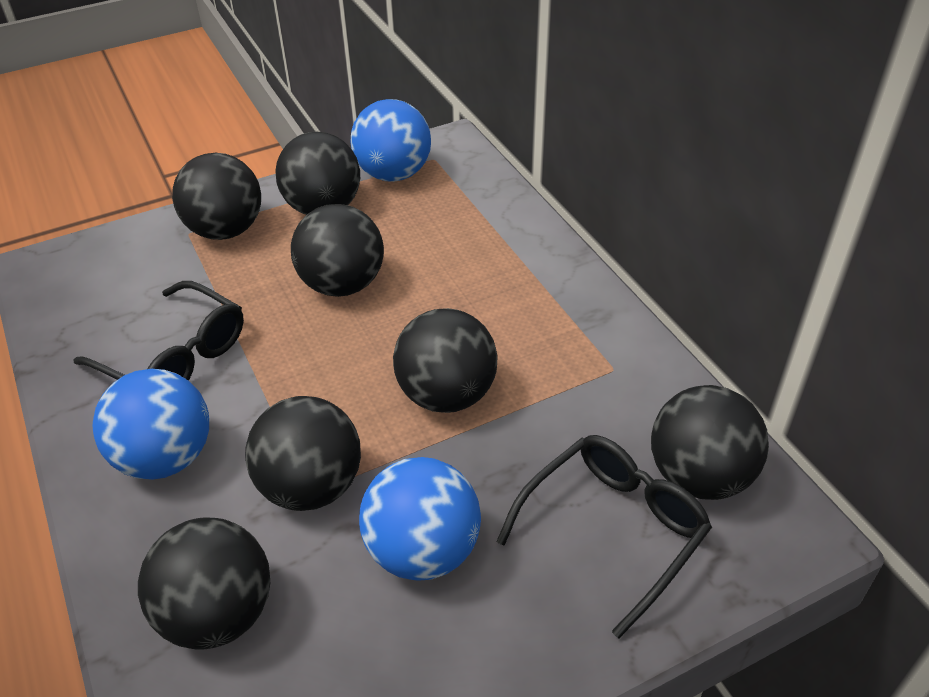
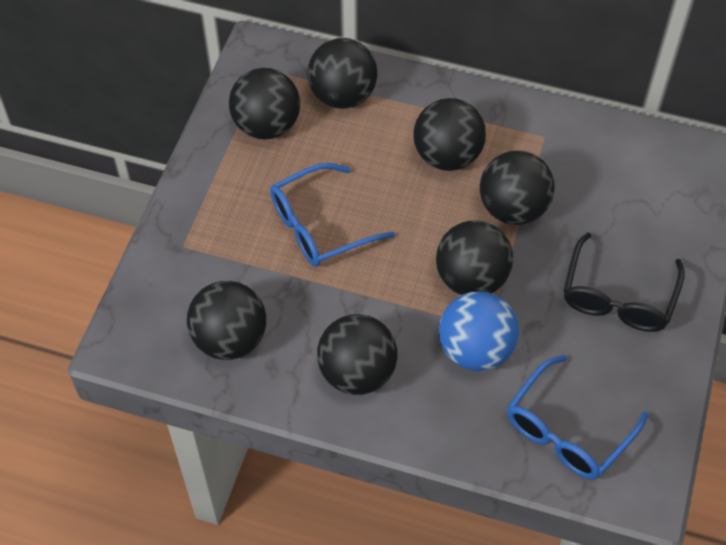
black glasses: [73,281,244,380] [496,435,712,638] = 2 -> [564,232,685,332] = 1
blue ball: [93,369,209,480] [350,99,431,182] [359,457,481,581] = 3 -> [439,291,519,371] = 1
blue glasses: none = 0 -> [270,163,395,267] [507,355,648,480] = 2

